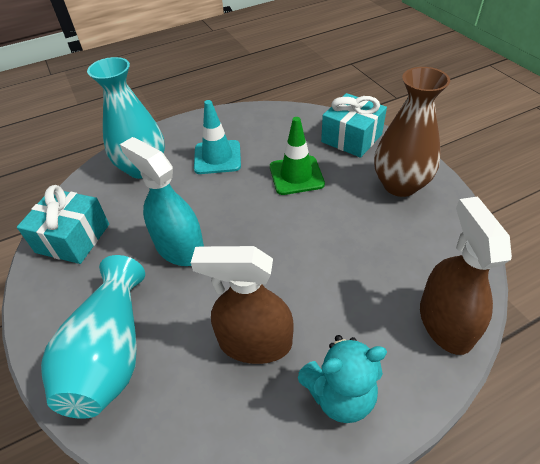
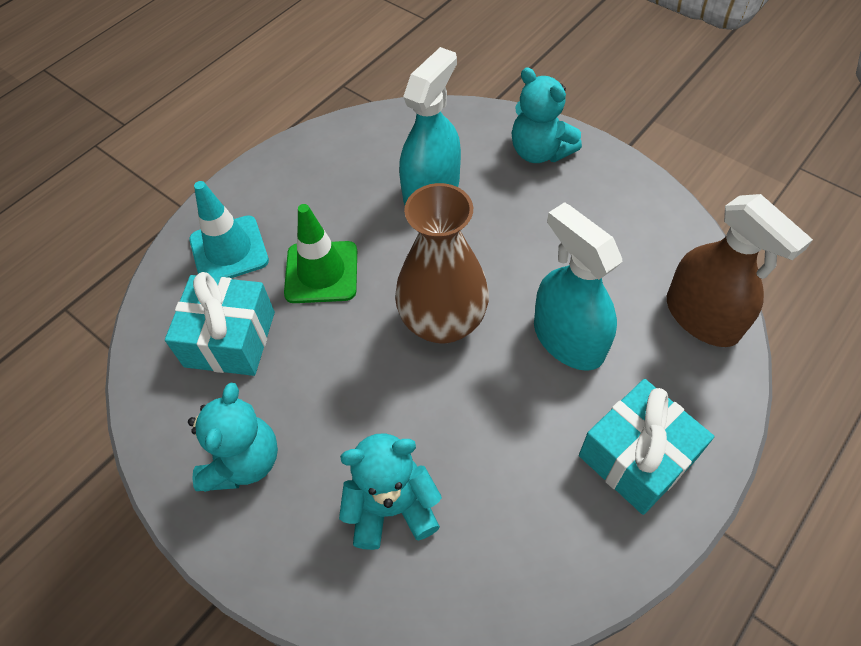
brown spray bottle: [191,246,294,364] [420,197,512,355] = 2 -> [667,194,813,347] = 1
turquoise spray bottle: [120,137,204,266] = 1 -> [399,47,461,205] [534,202,623,371] = 2
turquoise teddy bear: [298,335,387,423] = 1 -> [188,383,278,492] [339,433,442,550] [512,68,582,163] = 3
turquoise vase: [41,255,145,419] [87,57,165,179] = 2 -> none = 0

